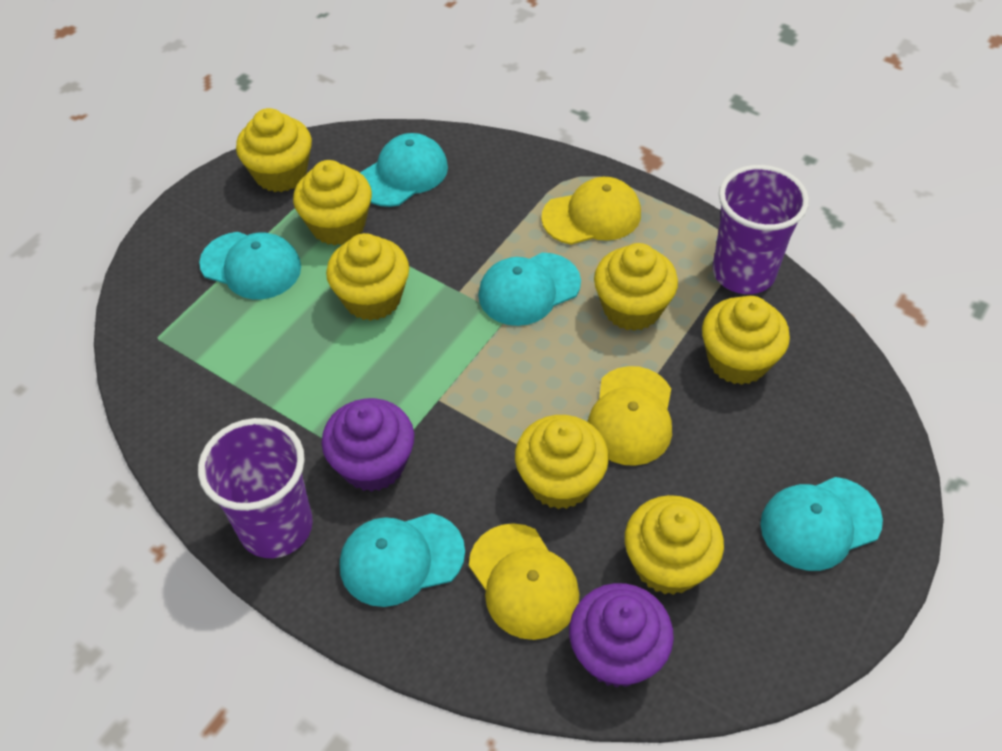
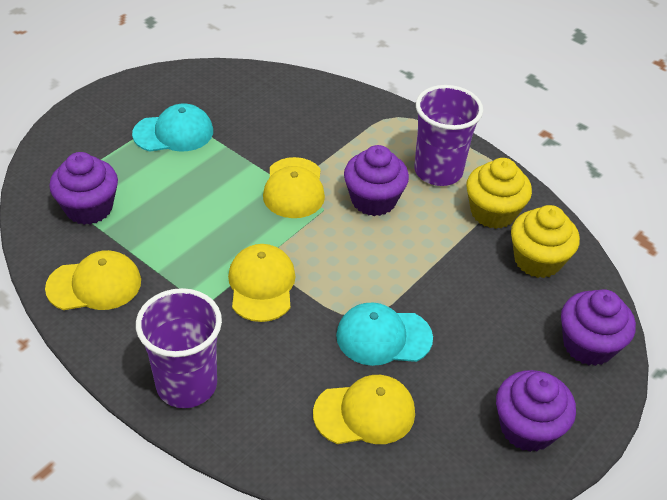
purple cupcake: [322,398,414,492] [569,583,674,688] = 2 -> [49,152,118,225] [344,145,409,216] [496,370,576,452] [561,289,636,366] = 4
turquoise cap: [199,232,301,299] [340,513,465,607] [360,133,448,207] [478,253,581,326] [761,477,883,571] = 5 -> [132,103,213,152] [336,302,433,366] = 2
yellow cap: [469,523,579,640] [541,177,641,245] [587,366,672,466] = 3 -> [45,250,141,310] [228,244,296,322] [263,157,325,218] [313,375,415,444] = 4
yellow cupcake: [236,108,312,192] [293,160,372,246] [326,233,409,321] [515,415,609,509] [594,243,678,331] [625,495,724,595] [702,296,790,385] = 7 -> [467,158,532,229] [511,205,580,278] = 2

